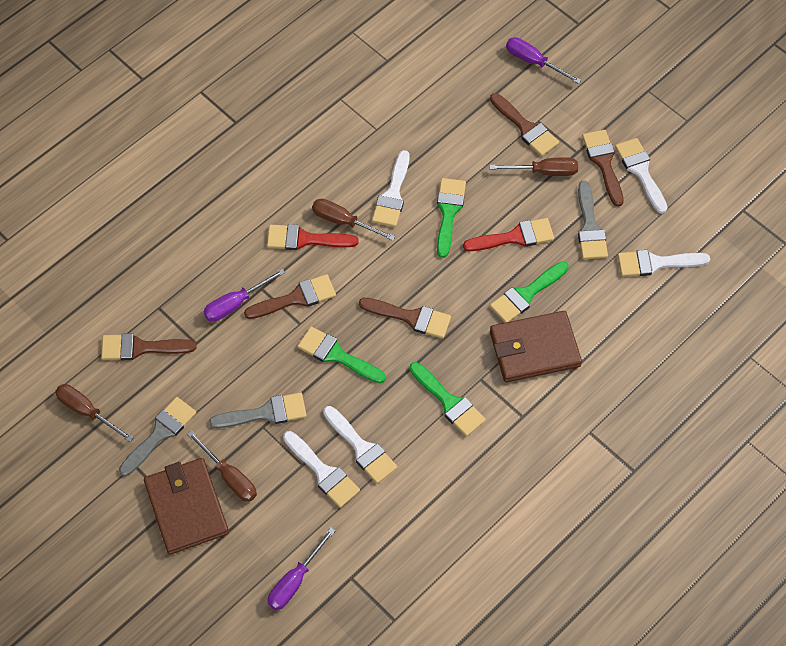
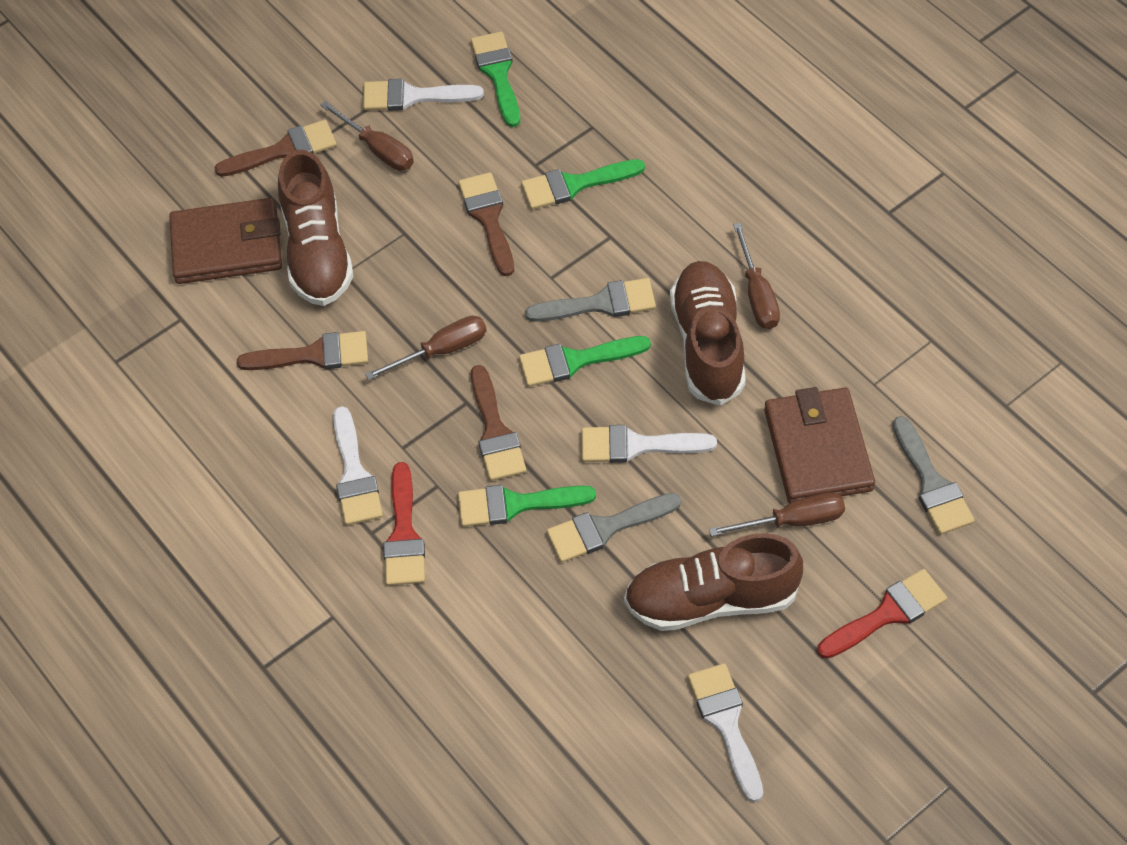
brown brush: [101,333,197,360] [244,274,336,319] [359,298,451,338] [490,93,559,156] [582,130,624,207] = 5 -> [215,120,337,177] [237,331,368,370] [458,172,514,276] [471,365,526,481] = 4
brown shoe: none = 0 -> [278,150,354,306] [624,533,803,631] [670,261,746,406] = 3
purple screwdriver: [204,269,285,322] [268,527,335,610] [506,37,581,84] = 3 -> none = 0
white brush: [283,431,360,508] [323,406,397,484] [372,150,410,227] [615,138,667,214] [618,250,710,276] = 5 -> [333,406,383,525] [363,79,484,111] [581,425,717,463] [688,663,763,802] = 4

